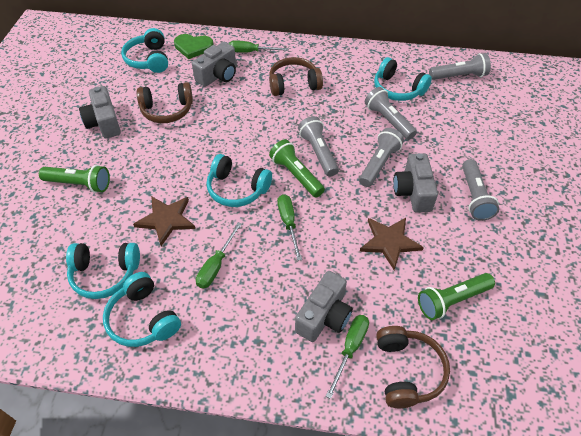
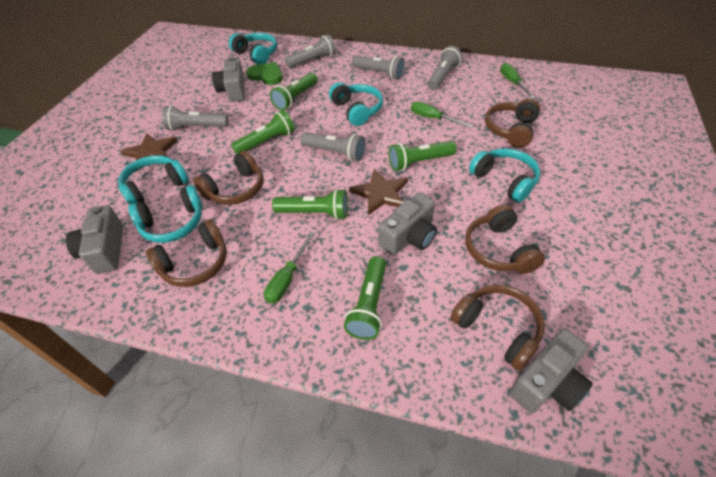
brown headphones: [137,82,193,123] [269,57,323,96] [376,326,450,408] = 3 -> [145,219,227,287] [193,151,263,205] [451,284,545,371] [465,204,545,274] [485,99,540,148] = 5
green flashlight: [39,165,110,193] [269,139,325,197] [418,273,495,320] = 3 -> [231,110,295,154] [270,73,318,110] [272,189,348,220] [344,256,386,340] [389,141,457,171] = 5
green screwdriver: [196,222,242,289] [229,40,289,53] [277,194,302,261] [326,315,369,399] = 4 -> [264,232,315,304] [411,101,474,128] [500,63,535,99] = 3

